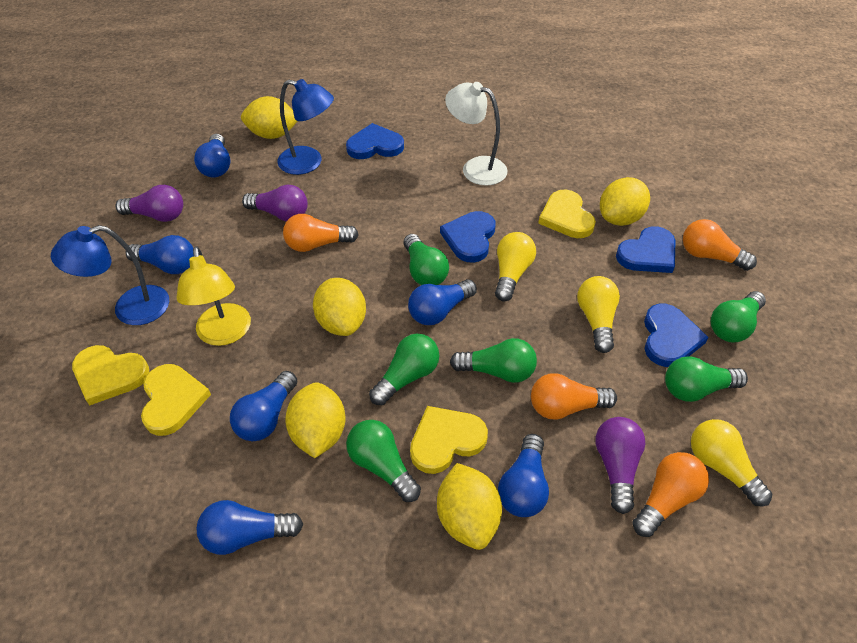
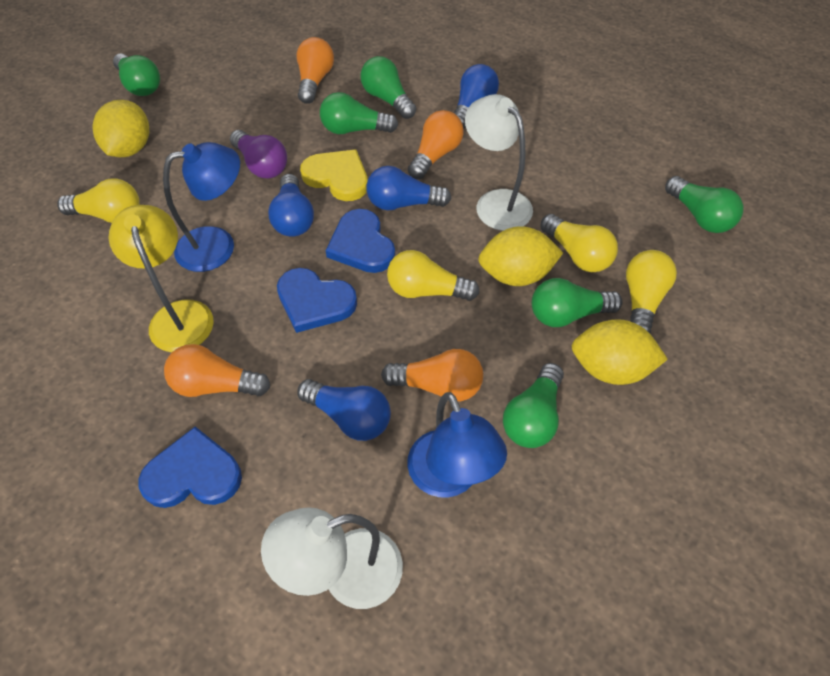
blue heart: [346,123,404,159] [440,211,495,263] [616,226,676,273] [644,304,709,367] = 4 -> [138,427,242,508] [277,268,357,333] [326,209,395,273] = 3
blue light bulb: [125,235,194,274] [194,134,230,178] [196,500,303,555] [230,371,297,441] [408,279,477,325] [498,434,549,517] = 6 -> [268,174,314,237] [298,379,391,441] [367,166,451,210] [454,64,499,129] = 4
purple light bulb: [115,185,183,222] [242,185,308,221] [595,417,646,514] = 3 -> [230,130,287,178] = 1
white lamp: [445,82,507,186] = 1 -> [261,507,403,609] [465,94,533,231] = 2
yellow heart: [72,345,149,406] [141,364,211,436] [410,406,488,474] [538,190,596,238] = 4 -> [300,150,368,201] = 1
yellow lemon: [241,96,298,139] [285,382,346,458] [313,278,366,336] [437,463,502,550] [600,177,650,226] = 5 -> [93,100,149,157] [478,226,563,286] [571,319,668,385] = 3
yellow light bulb: [495,232,536,301] [577,276,620,353] [691,419,772,506] = 3 -> [57,178,140,223] [387,250,480,301] [540,214,618,272] [626,250,677,333] = 4

